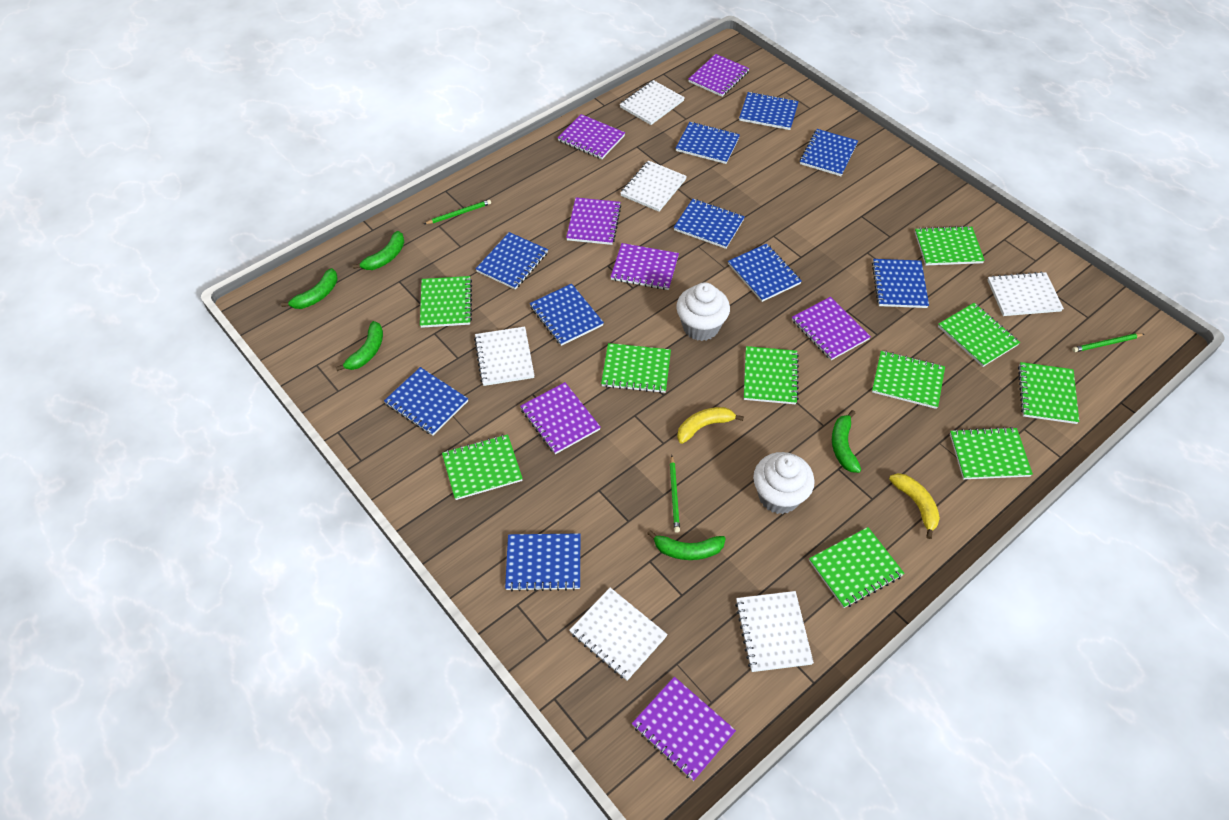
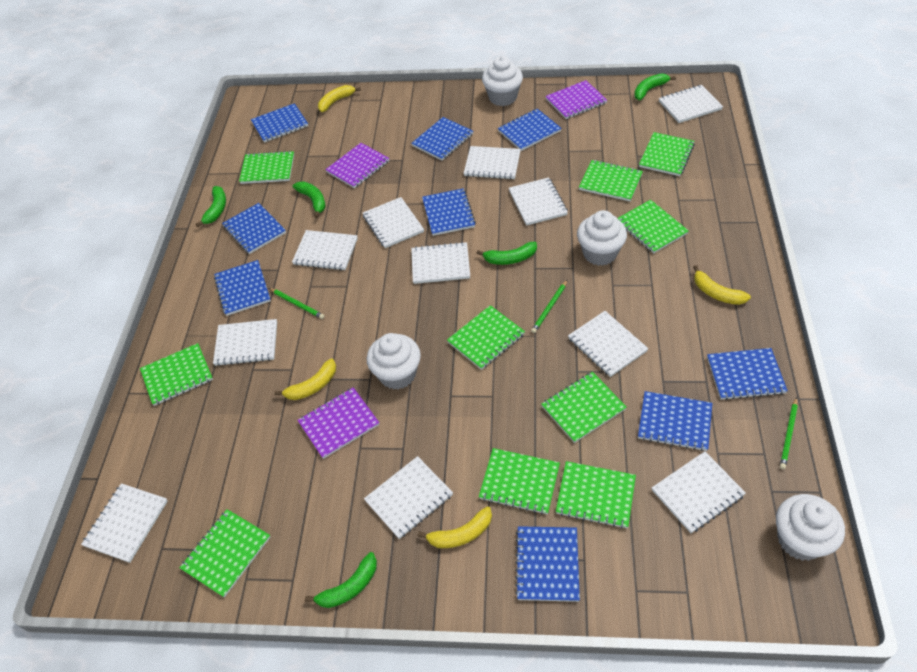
blue notebook: [384,367,468,436] [476,232,548,289] [505,533,580,591] [530,283,604,346] [674,199,745,249] [676,122,740,164] [728,243,802,302] [739,92,799,130] [800,129,858,176] [872,259,929,308] = 10 -> [214,260,271,316] [222,203,286,254] [251,103,308,143] [411,117,473,160] [422,188,476,236] [498,109,562,151] [515,526,580,602] [638,391,712,451] [707,348,788,400] = 9
purple notebook: [520,382,601,454] [557,114,625,159] [566,198,621,245] [611,243,679,290] [632,677,736,781] [689,54,750,97] [792,297,871,360] = 7 -> [298,387,379,459] [325,143,389,188] [545,80,607,119] = 3
white cupcake: [676,282,730,341] [753,452,815,514] = 2 -> [367,333,421,390] [482,56,523,106] [577,210,627,266] [776,494,845,561] = 4
white notebook: [474,327,535,386] [569,588,668,681] [620,80,685,125] [621,161,687,212] [735,591,814,672] [987,272,1064,316] = 6 -> [81,483,168,563] [213,319,277,366] [292,230,358,270] [363,197,424,248] [364,456,453,539] [411,242,470,284] [464,146,521,180] [509,177,568,226] [568,311,649,377] [652,451,746,533] [659,85,723,123] = 11
yellow banana: [677,407,744,444] [889,473,940,539] = 2 -> [275,359,336,400] [318,85,361,112] [418,506,492,548] [693,265,751,305] = 4

